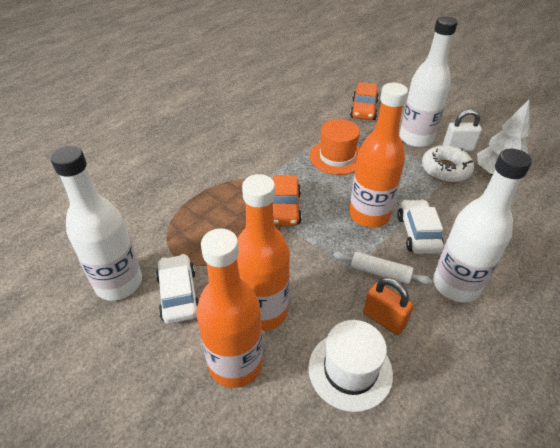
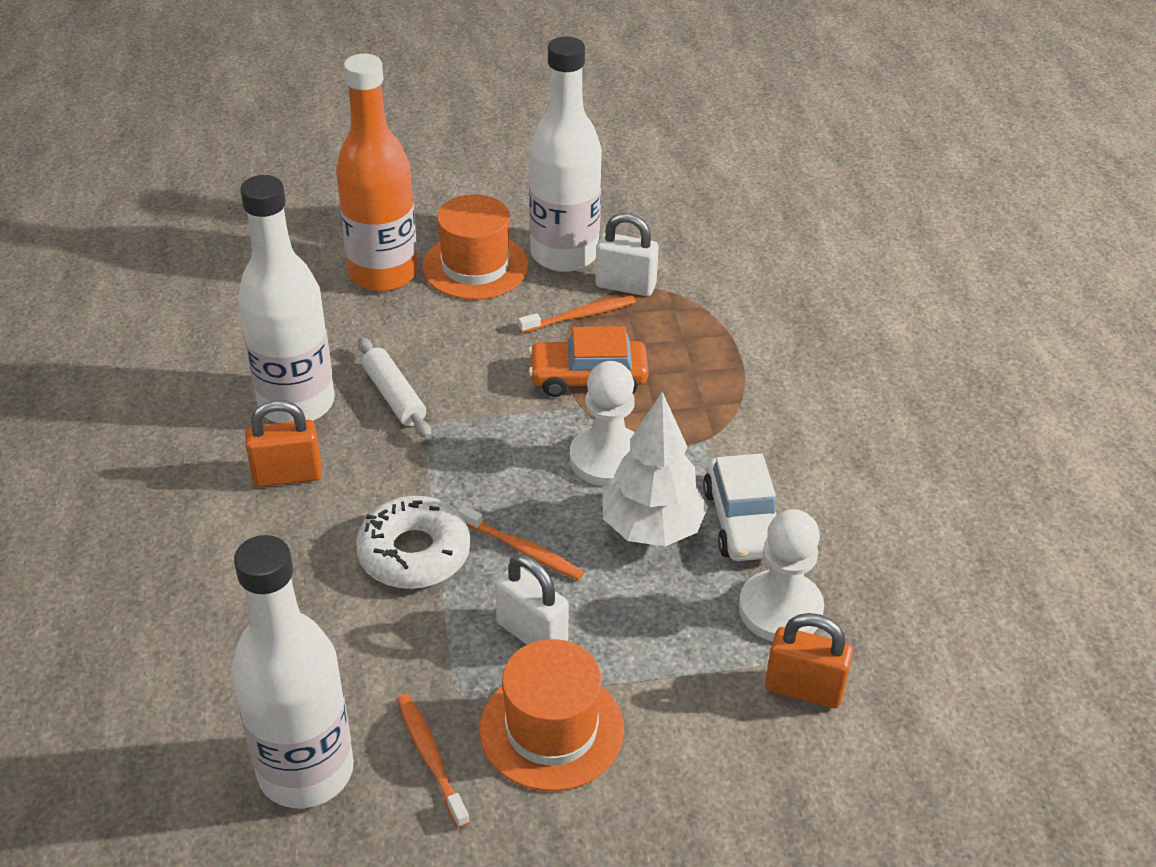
orange bottle: [196,228,263,388] [237,174,290,331] [349,83,408,228] = 3 -> [336,54,418,292] = 1
orange car: [272,175,302,226] [350,82,379,120] = 2 -> [528,326,648,397] = 1
orange hat: [310,119,360,175] = 1 -> [422,194,529,300] [480,639,624,791] = 2
orange padlock: [363,278,414,335] = 1 -> [245,400,322,487] [765,613,853,708] = 2
orange toothbrush: none = 0 -> [397,694,470,828] [458,505,584,580] [518,296,636,333] = 3
white car: [156,254,199,324] [398,199,444,254] = 2 -> [703,453,777,561] = 1
white hat: [308,320,393,412] = 1 -> none = 0
white padlock: [443,110,482,151] = 1 -> [495,554,569,645] [595,213,659,296] = 2
white pawn: none = 0 -> [570,361,635,487] [739,509,824,641] = 2

